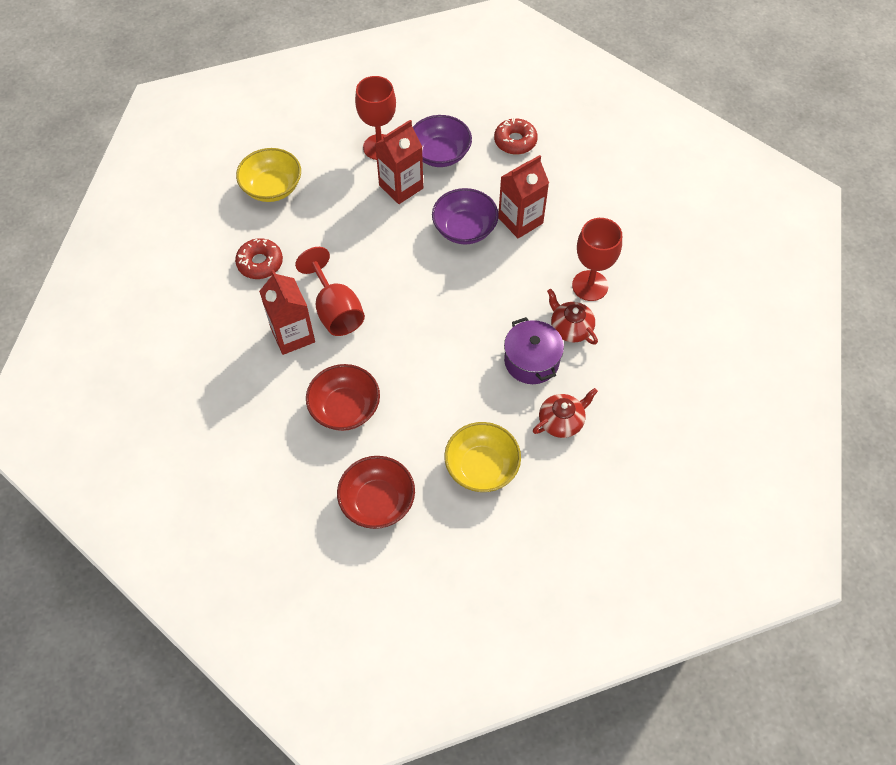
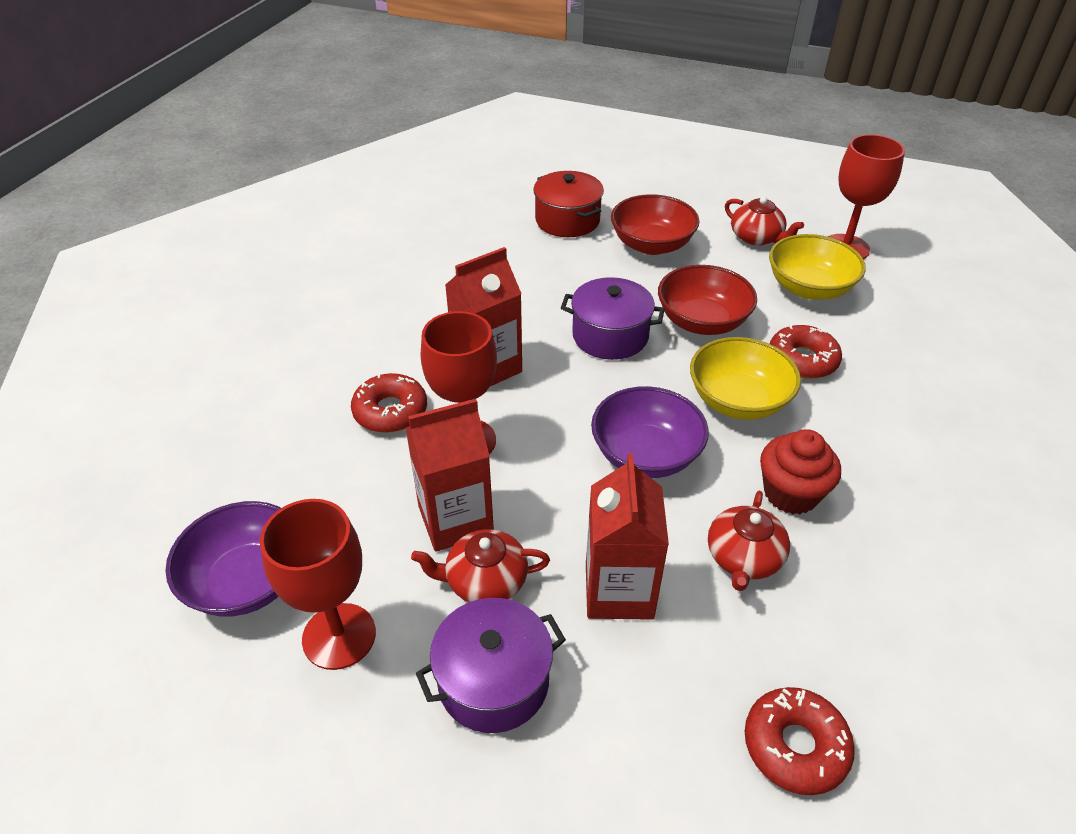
purple pot: [504,317,564,384] = 1 -> [416,598,566,733] [561,277,665,360] = 2
red cupcake: none = 0 -> [760,429,841,514] = 1
red donut: [235,238,283,279] [494,118,538,155] = 2 -> [351,373,427,433] [745,687,855,795] [770,325,842,379] = 3
red pot: none = 0 -> [533,171,604,237] = 1
red teapot: [533,388,598,438] [547,289,598,345] = 2 -> [411,529,550,602] [708,491,790,591] [725,196,804,246] = 3

